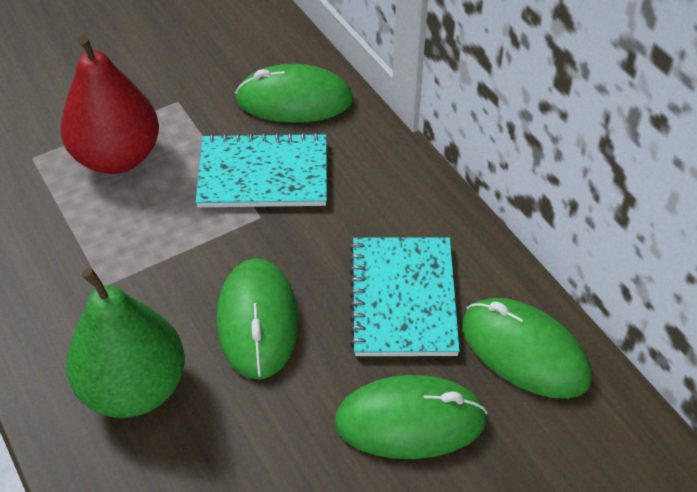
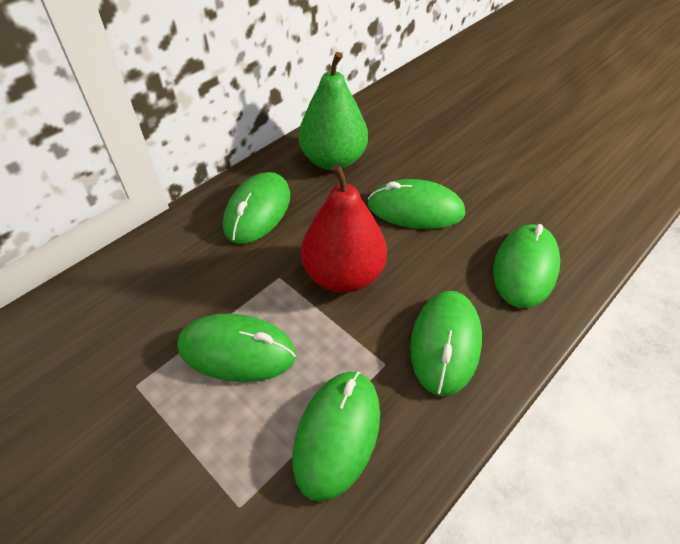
green mouse: [217,258,299,379] [235,64,353,123] [335,375,488,459] [462,298,592,399] = 4 -> [177,313,296,382] [223,172,290,244] [293,372,380,502] [368,179,465,229] [410,291,482,396] [493,224,560,308] = 6
turquoise notebook: [196,132,327,208] [350,237,460,356] = 2 -> none = 0

